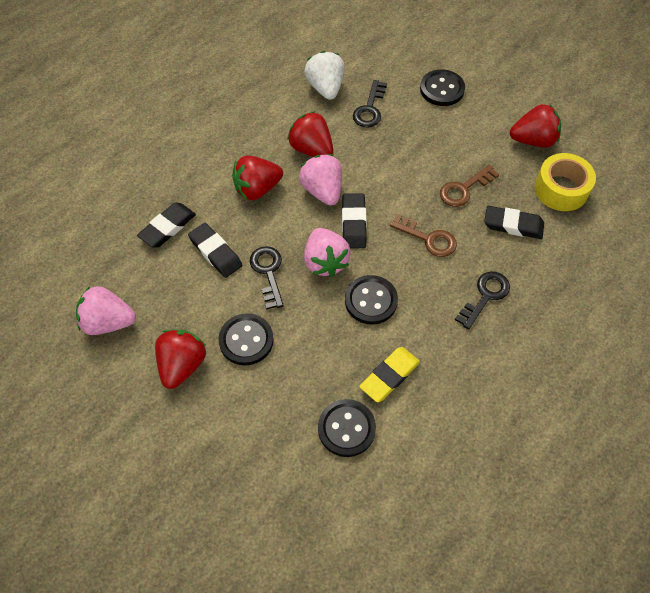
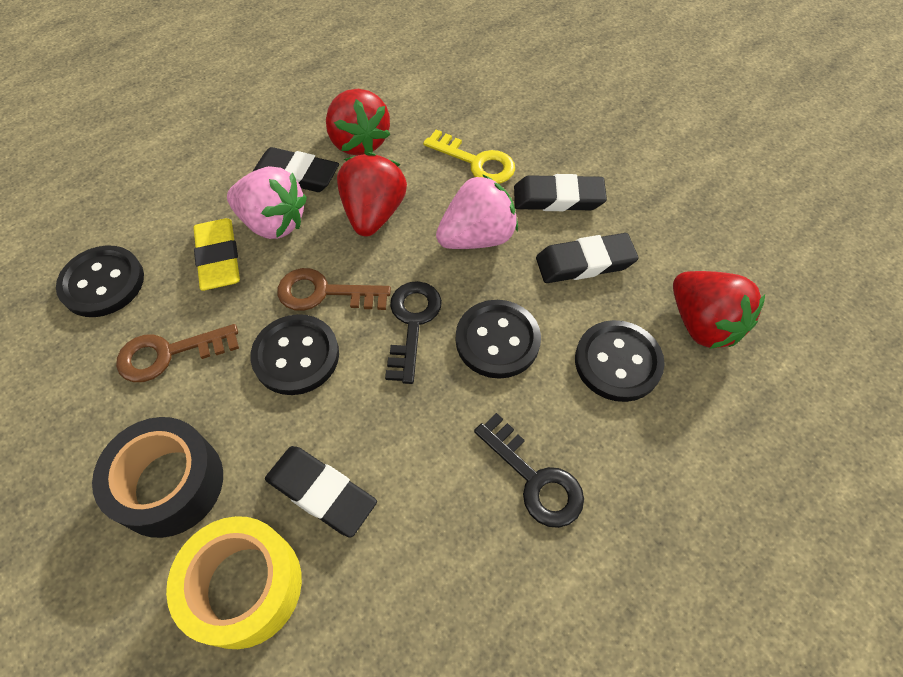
black key: [250,246,284,309] [353,80,387,127] [455,271,510,329] = 3 -> [385,281,442,384] [474,413,584,528] = 2
black tape: none = 0 -> [92,417,223,538] = 1
pink strawberry: [76,286,136,335] [299,154,342,206] [304,228,351,277] = 3 -> [227,166,307,239] [436,174,518,249] = 2
red strawberry: [155,329,206,389] [232,156,283,200] [287,111,333,157] [510,104,561,147] = 4 -> [326,89,391,156] [337,152,407,237] [673,271,765,349] = 3
white strawberry: [304,51,345,100] = 1 -> none = 0
yellow key: none = 0 -> [423,129,515,184] = 1

